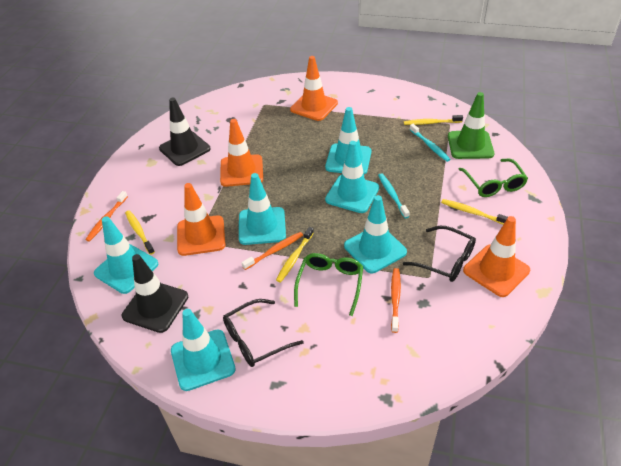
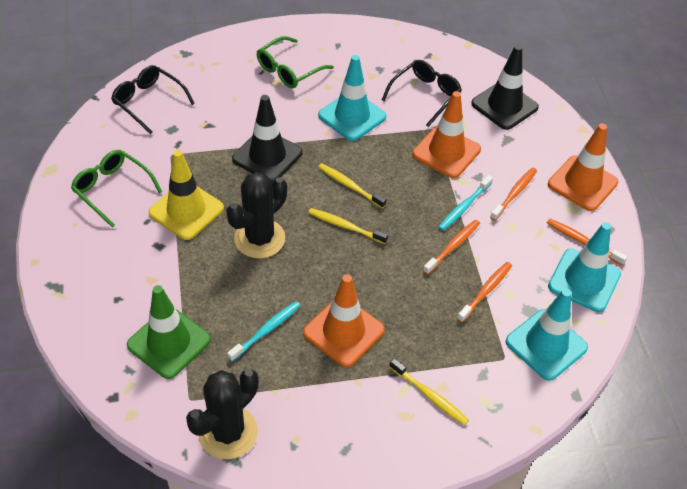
black cactus: none = 0 -> [186,369,259,459] [226,172,287,259] = 2
orange toothbrush: [85,191,128,242] [241,232,303,270] [391,268,401,333] = 3 -> [423,220,480,275] [457,262,512,322] [490,168,537,221] [547,219,627,265] = 4
orange traffic cone: [177,183,225,256] [220,119,263,187] [290,56,338,121] [463,216,530,297] = 4 -> [303,274,385,367] [412,91,481,178] [548,124,618,211] = 3
turquoise traffic cone: [94,216,158,294] [171,309,236,391] [239,173,286,245] [325,107,372,174] [325,141,379,213] [344,195,407,273] = 6 -> [318,55,386,141] [506,288,588,381] [548,222,621,312] = 3
yellow toothbrush: [125,210,155,255] [276,227,314,283] [404,115,463,125] [441,199,508,225] = 4 -> [308,208,388,244] [318,163,386,209] [389,358,469,426] = 3
yellow traffic cone: none = 0 -> [149,150,224,240] = 1

